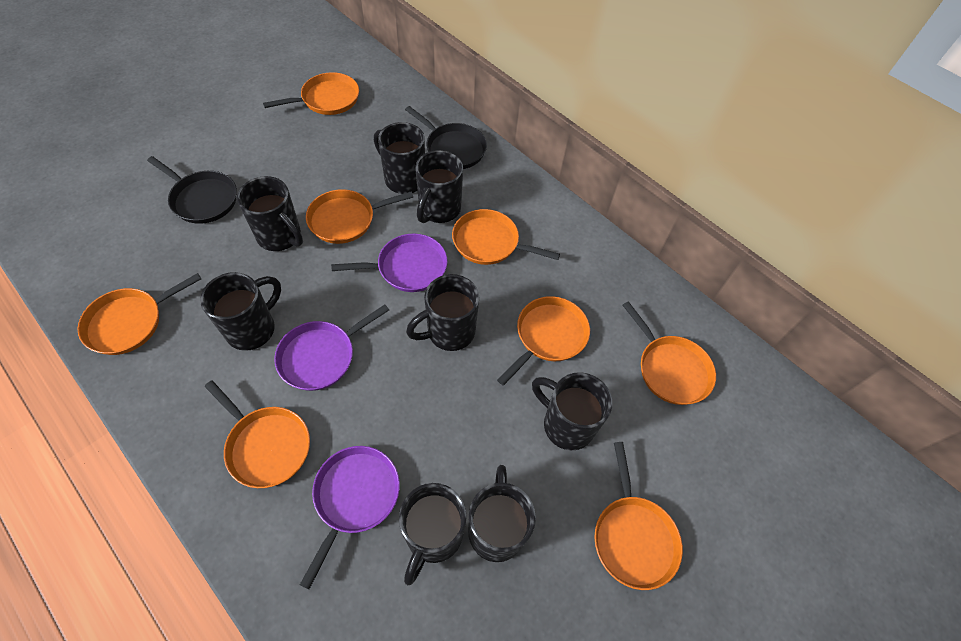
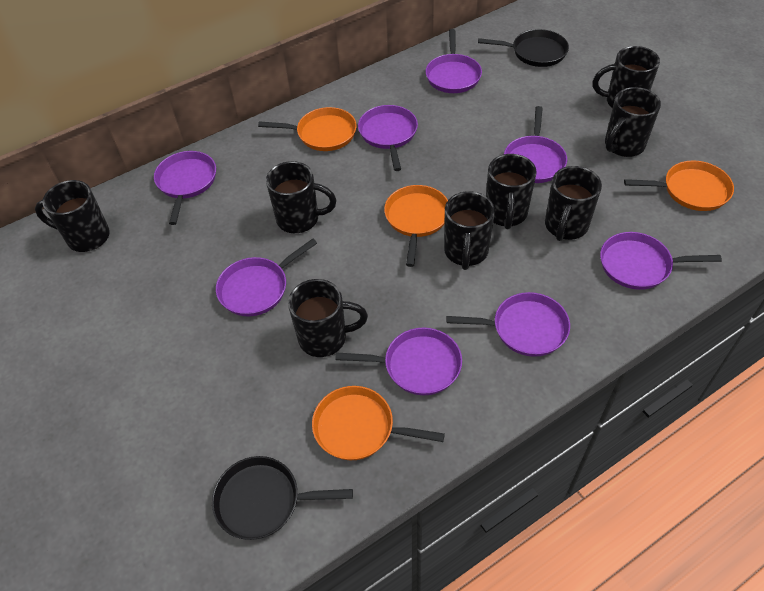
orange pan: [78,273,201,355] [205,380,310,488] [263,72,359,115] [306,189,413,244] [452,209,560,265] [497,296,590,386] [594,442,683,590] [623,301,716,405] = 8 -> [258,107,357,151] [312,386,445,460] [384,185,448,267] [624,161,734,211] = 4
purple pan: [274,304,389,391] [300,446,400,589] [331,234,448,292] = 3 -> [154,151,216,225] [216,239,317,316] [335,328,462,395] [358,105,418,171] [426,29,482,93] [447,292,570,357] [504,106,567,183] [600,232,722,290] = 8

